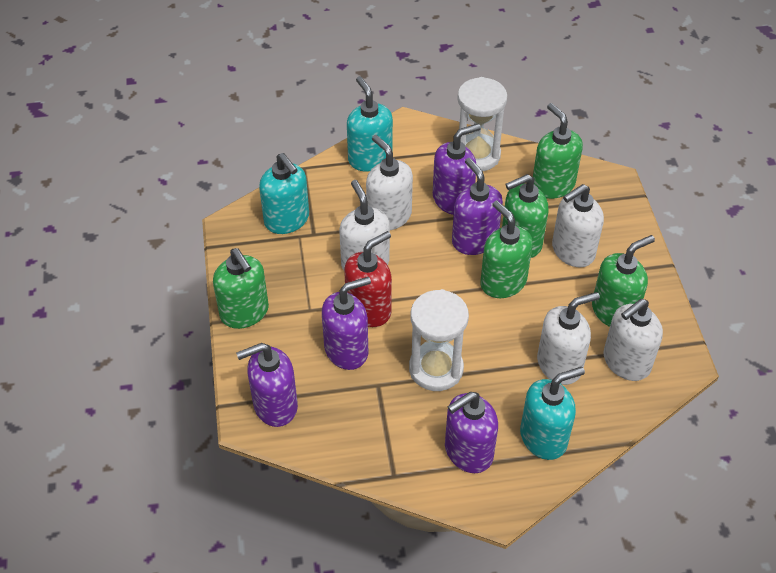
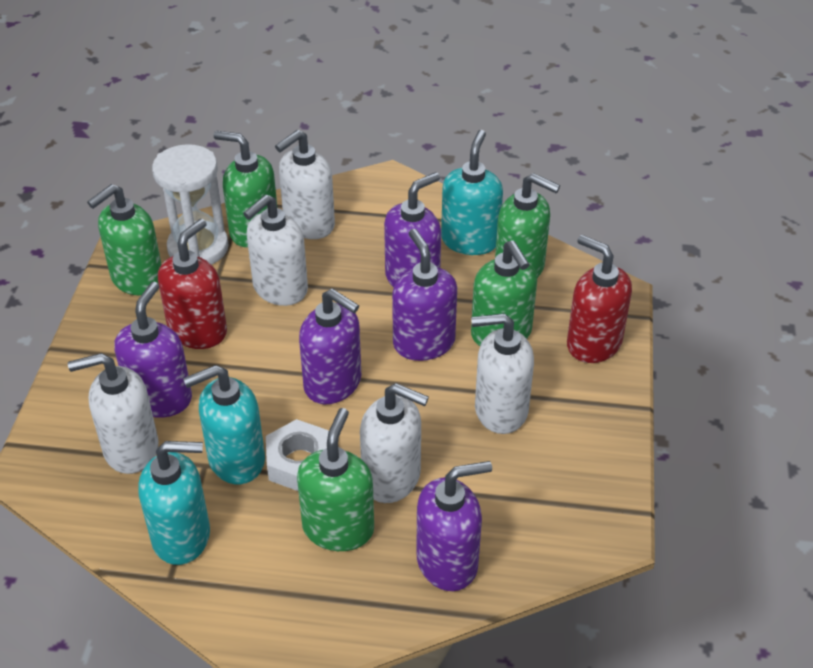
red soap dispenser: [344,231,392,327] = 1 -> [158,219,227,349] [567,235,632,363] = 2
white hourglass: [409,289,469,391] [457,77,507,171] = 2 -> [152,144,229,265] = 1
white nut: none = 0 -> [266,419,329,491] = 1

